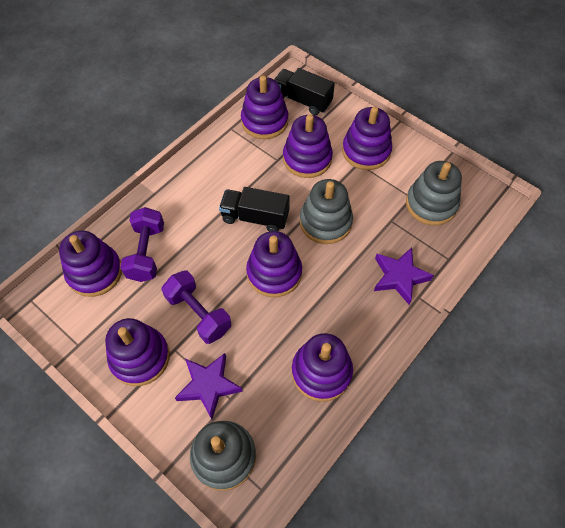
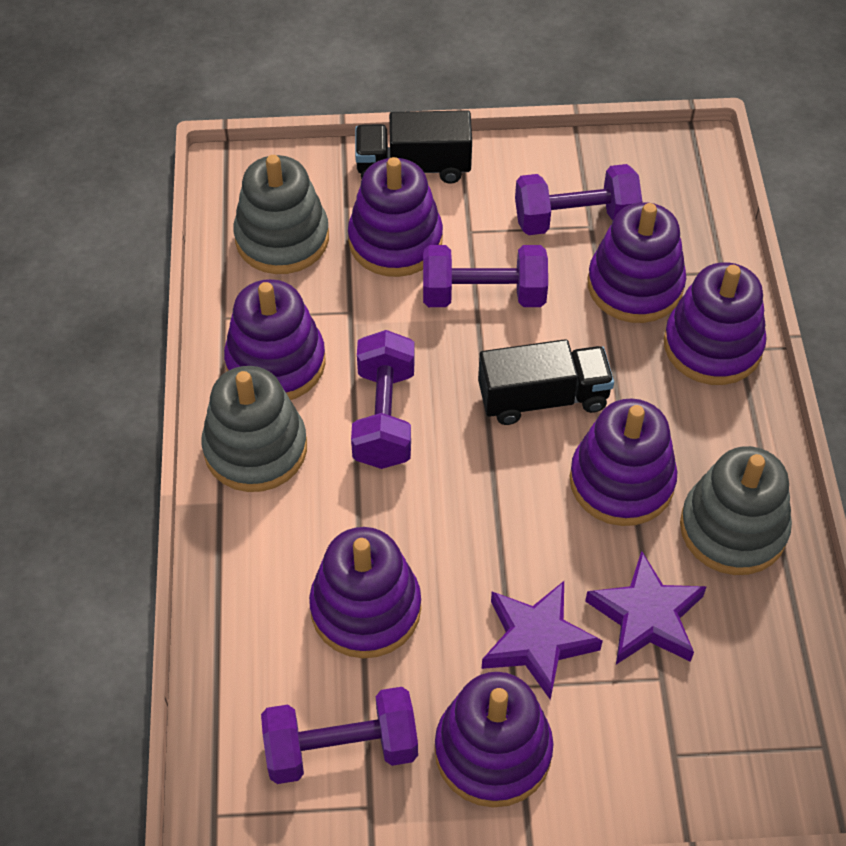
purple dumbbell: [120,207,164,282] [162,270,231,344] = 2 -> [261,687,418,784] [351,330,415,469] [423,245,548,307] [515,164,642,235] = 4

